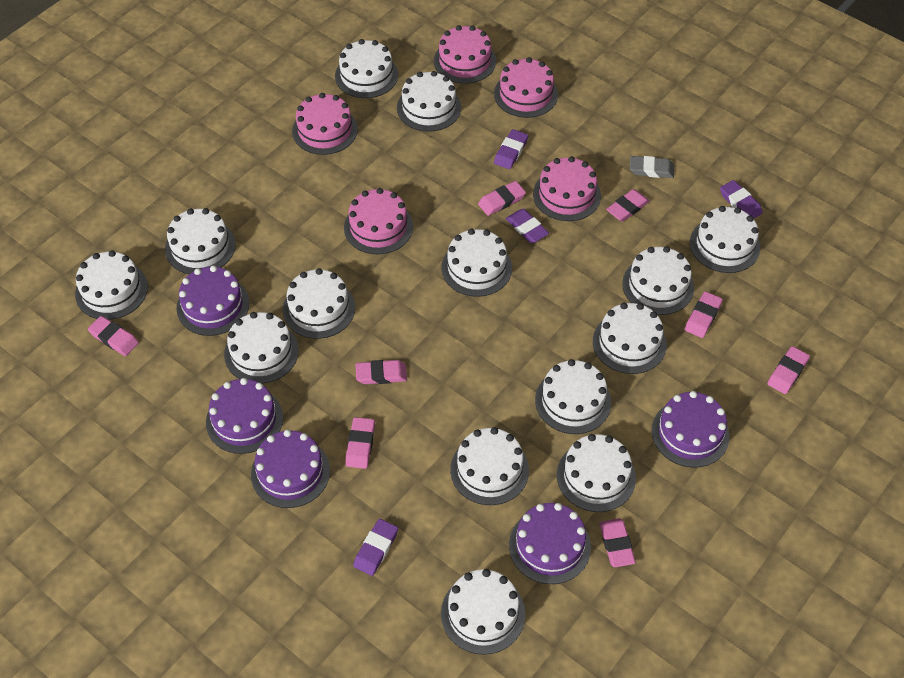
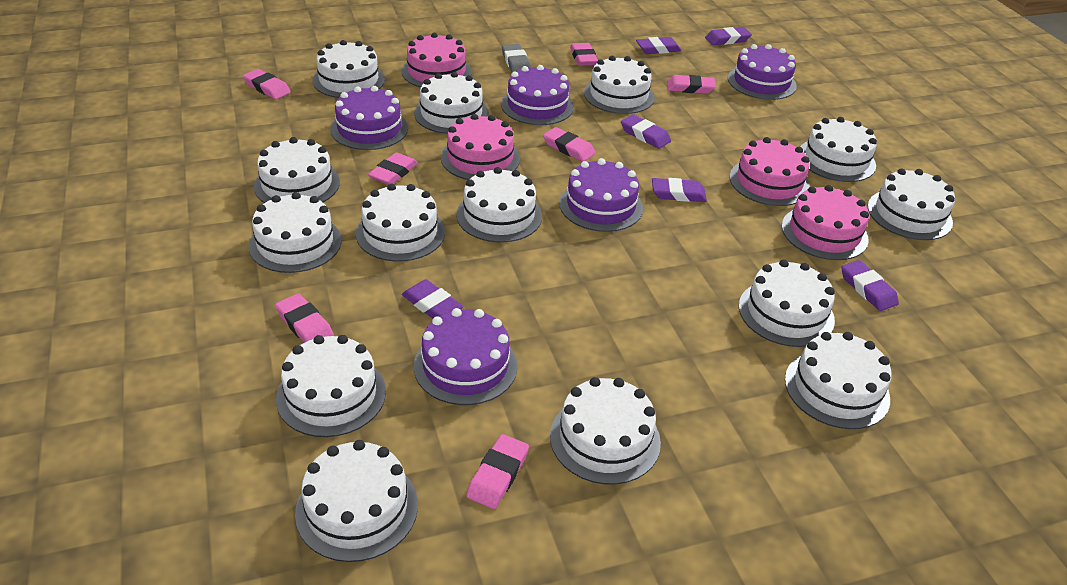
pink cake: [292,93,358,155] [344,188,413,254] [434,25,496,84] [494,57,558,118] [533,156,601,221] = 5 -> [402,33,472,88] [441,114,520,180] [729,137,810,206] [782,185,869,260] = 4
pink eraser: [88,316,139,356] [345,417,375,469] [355,360,407,384] [478,181,526,216] [599,518,636,567] [606,189,650,221] [685,291,723,338] [767,346,810,394] = 8 -> [243,69,291,99] [275,293,334,343] [368,152,418,185] [466,434,529,509] [543,127,596,162] [570,43,598,66] [667,75,716,94] = 7
purple eraser: [353,519,398,576] [494,129,528,169] [506,209,549,243] [720,180,763,218] = 4 -> [402,279,463,318] [621,114,671,149] [636,37,681,54] [652,178,707,202] [705,27,752,45] [841,260,899,311] = 6

